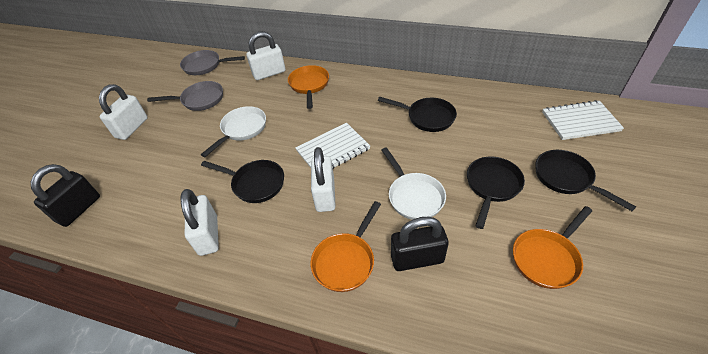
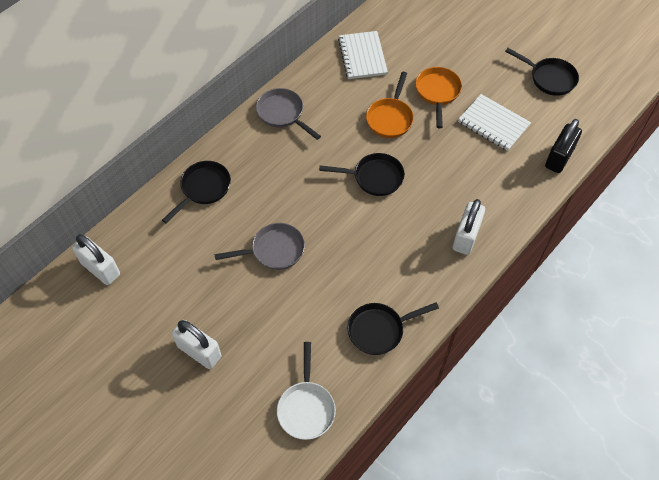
black padlock: [31,164,100,227] [391,217,449,271] = 2 -> [545,119,582,173] = 1
orange pan: [288,65,329,109] [310,201,381,292] [513,206,592,289] = 3 -> [366,72,414,138] [415,67,462,128] = 2
white padlock: [99,84,148,140] [181,189,219,256] [246,31,285,80] [311,147,336,212] = 4 -> [72,234,120,285] [172,320,221,369] [453,199,485,255] = 3
white pan: [201,106,266,157] [381,147,446,220] = 2 -> [277,342,336,440] = 1

